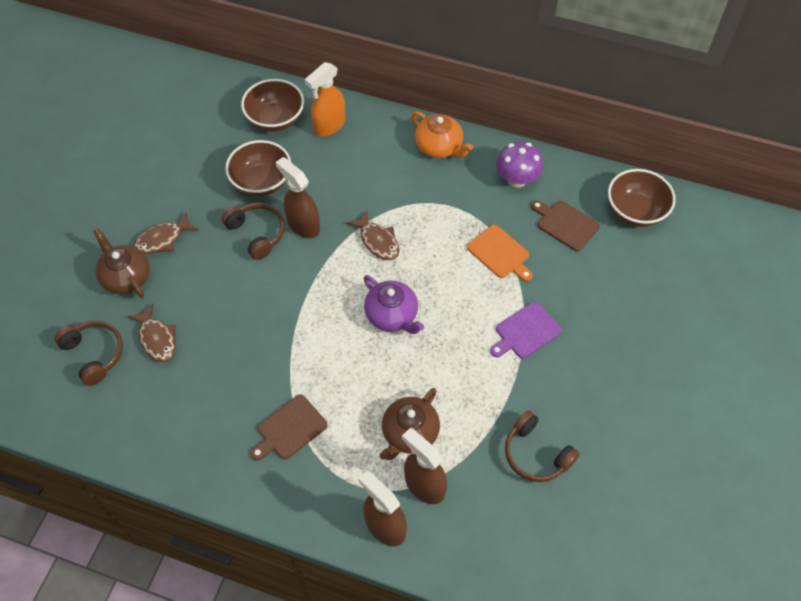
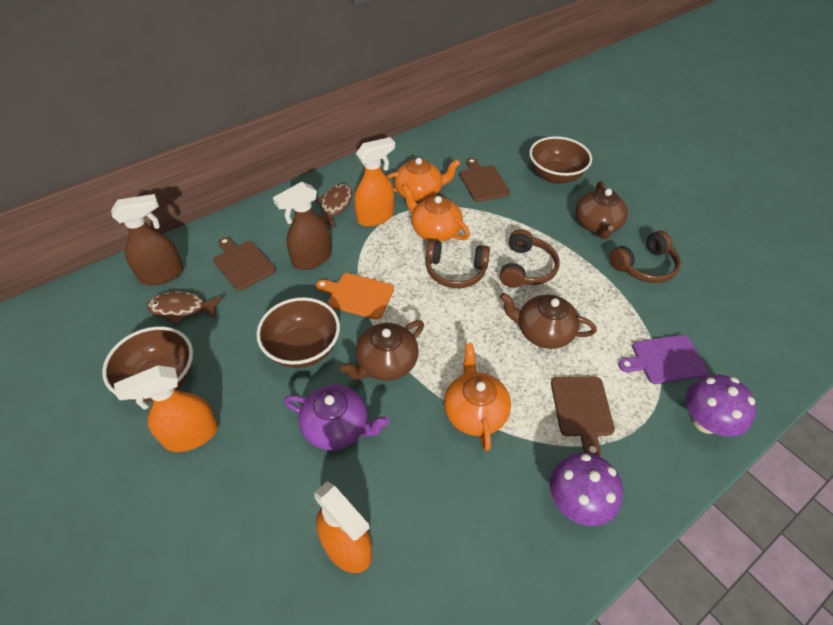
brown cutting board: [251,394,328,461] [531,200,600,251] = 2 -> [213,237,276,291] [460,158,510,202] [551,377,615,456] = 3
brown fish: [128,304,176,362] [134,212,199,254] [347,210,399,260] = 3 -> [147,291,224,325] [315,184,352,228] = 2
brown spray bottle: [275,157,320,238] [358,471,407,546] [402,428,447,504] = 3 -> [111,194,184,285] [273,182,332,270] = 2
brown teapot: [93,228,150,298] [380,388,440,460] = 2 -> [340,320,424,381] [500,293,597,349] [575,181,628,239] = 3
orange spray bottle: [305,62,346,136] = 1 -> [114,365,218,452] [314,481,372,573] [354,137,395,227] = 3
orange teapot: [411,111,473,158] = 1 -> [386,158,461,202] [402,185,470,242] [444,343,511,451] = 3
purple mushroom: [496,142,543,188] = 1 -> [550,453,623,526] [685,374,756,437] = 2

